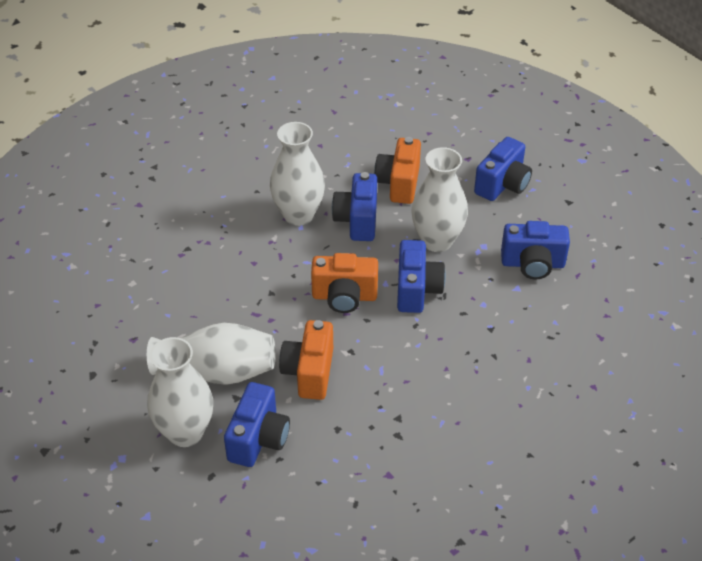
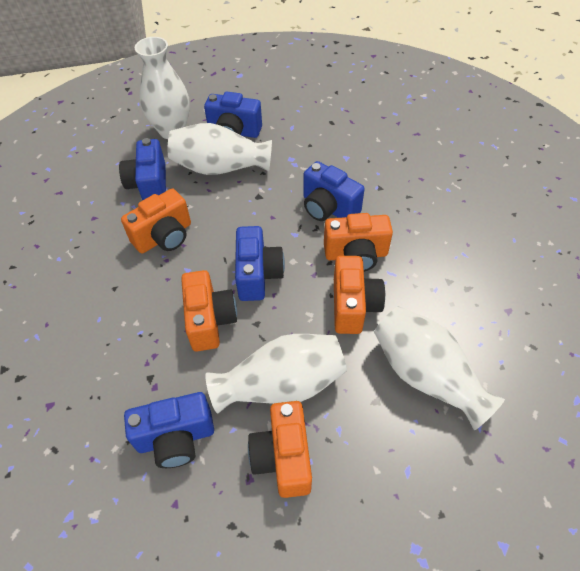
orange camera: [279,320,333,400] [311,253,378,313] [374,137,421,204] = 3 -> [121,189,191,253] [181,270,237,351] [248,401,312,498] [324,213,393,272] [334,256,385,334] = 5

